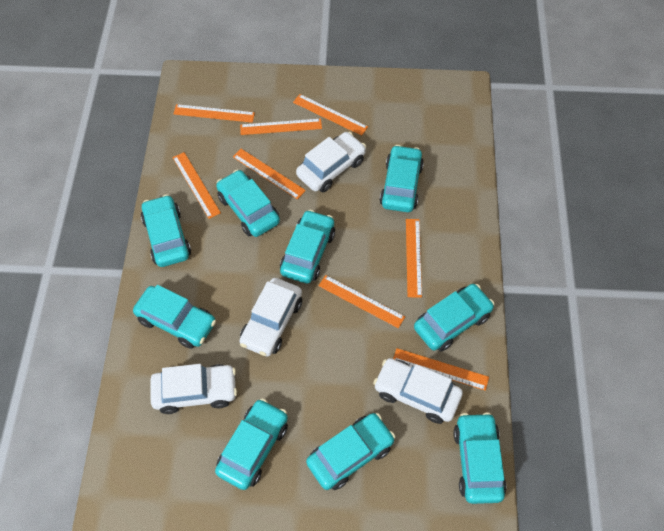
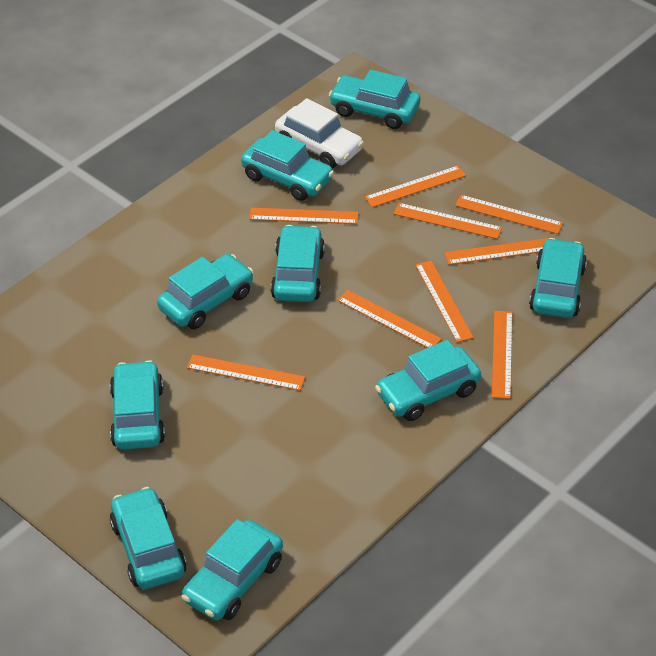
orange ruler: [172,152,221,219] [174,104,255,123] [233,149,306,199] [240,118,322,135] [293,94,368,136] [318,275,405,328] [393,348,489,391] [406,219,422,298] = 8 -> [187,355,305,391] [249,208,358,224] [337,290,442,348] [365,166,466,207] [394,203,502,239] [415,260,474,342] [445,238,549,265] [455,195,563,234] [492,311,512,399] = 9
white car: [150,364,237,414] [239,278,302,357] [296,132,366,192] [373,358,463,424] = 4 -> [275,98,364,169] = 1

